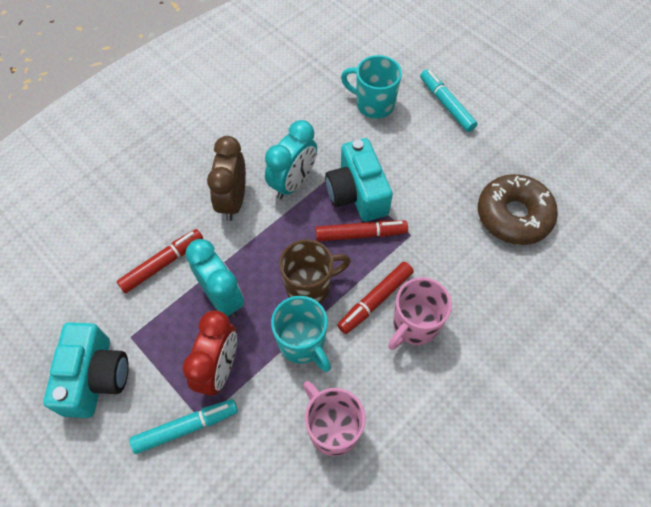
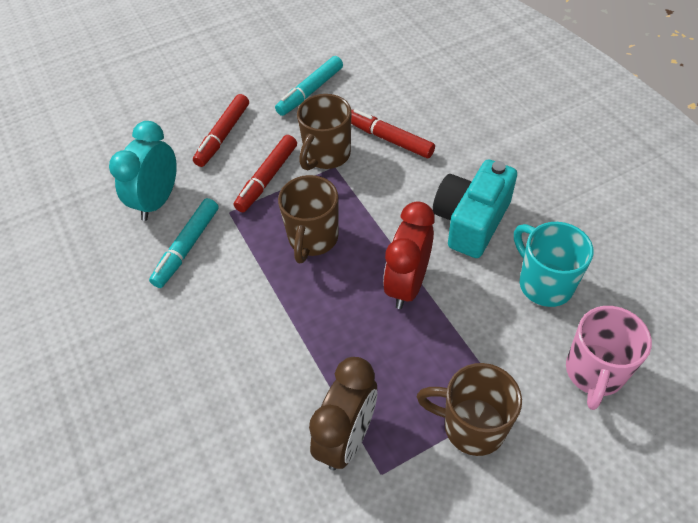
brown donut: [478,174,558,245] = 1 -> none = 0
brown mug: [279,239,351,303] = 1 -> [278,175,338,263] [297,94,351,171] [417,363,522,456] = 3
pink mug: [303,381,366,456] [388,277,452,350] = 2 -> [566,306,652,410] = 1
turquoise camera: [43,322,129,418] [325,138,393,222] = 2 -> [433,160,517,258] = 1
turquoise clock: [186,239,244,318] [265,120,317,199] = 2 -> [109,121,177,221] = 1
turquoise mug: [271,296,331,372] [341,55,402,119] = 2 -> [514,222,593,307] = 1

